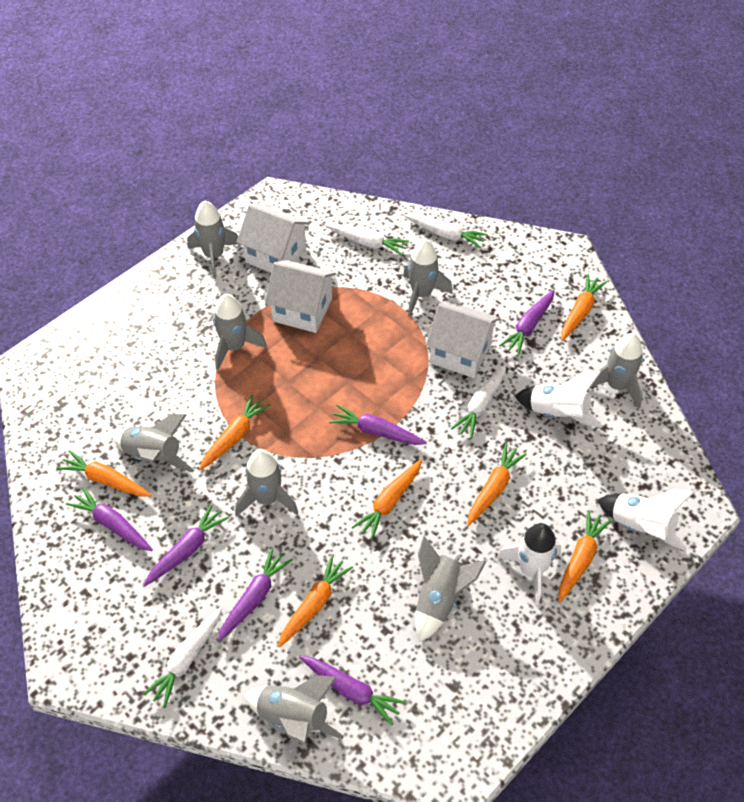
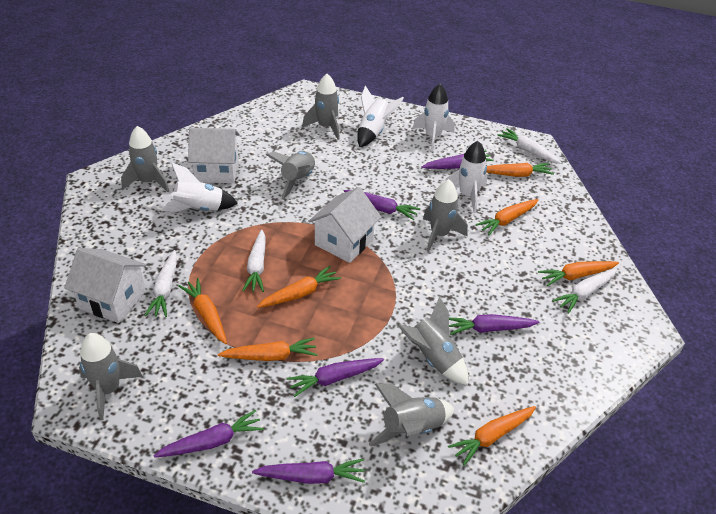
grey rocket: [113,414,194,472] [187,200,238,279] [213,294,267,370] [235,449,298,516] [244,675,344,745] [403,240,453,316] [415,536,487,642] [590,333,643,409] = 8 -> [79,333,143,420] [121,126,169,192] [266,151,315,199] [302,74,340,140] [369,383,454,446] [398,296,468,385] [423,179,468,252] = 7
white rocket: [497,523,561,605] [515,371,602,428] [597,488,694,551] = 3 -> [161,163,238,212] [357,86,404,147] [412,84,455,151] [445,141,487,213] = 4

